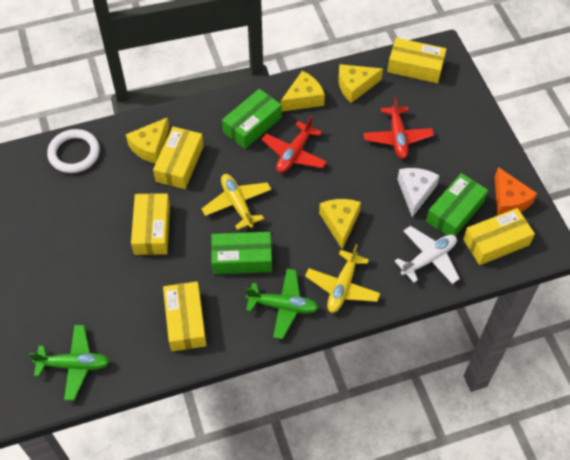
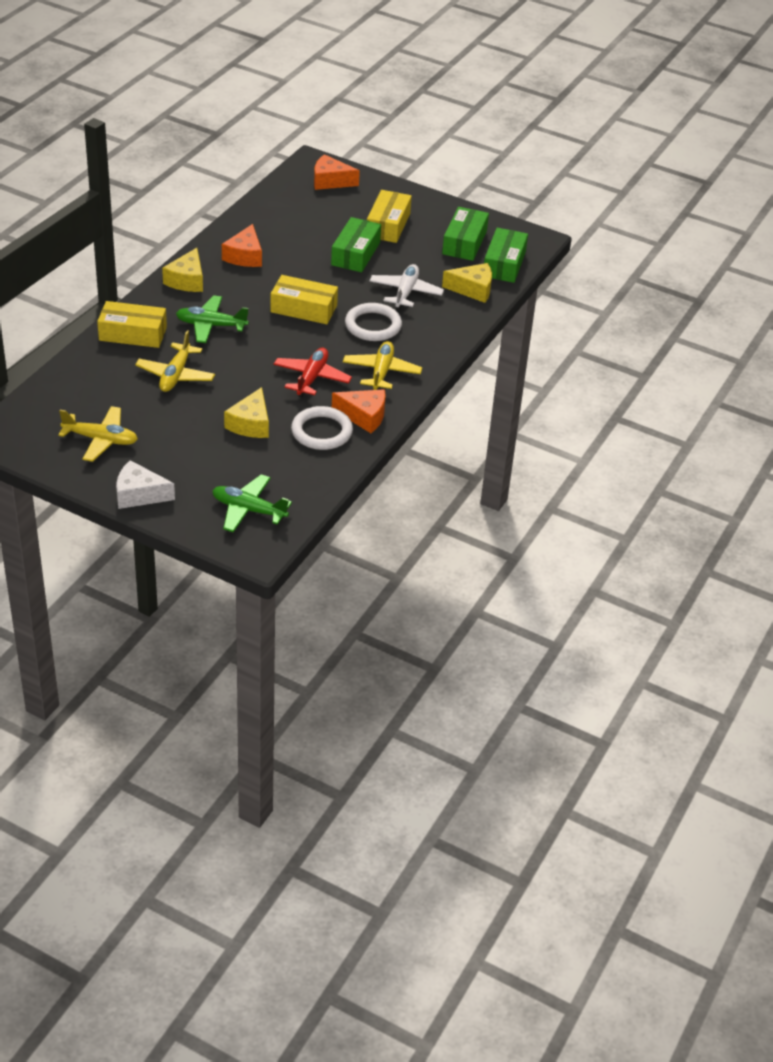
orange cheese: [495,167,537,216] = 1 -> [222,224,262,267] [314,154,360,190] [332,389,386,433] = 3
red plane: [262,115,327,173] [364,96,434,159] = 2 -> [274,348,352,398] = 1
white ring: [47,129,100,173] = 1 -> [291,406,353,450] [345,303,402,341] = 2
yellow box: [131,193,170,255] [153,127,204,189] [163,282,207,351] [387,38,447,83] [463,208,535,265] = 5 -> [97,301,167,348] [271,275,338,324] [367,190,412,243] = 3
yellow cheese: [126,117,169,164] [281,71,325,112] [319,199,361,250] [338,64,383,103] = 4 -> [162,248,203,292] [224,387,269,438] [442,263,492,303] = 3
yellow plane: [202,174,271,230] [305,244,381,313] = 2 -> [58,406,138,462] [135,330,215,392] [343,341,422,390] = 3

